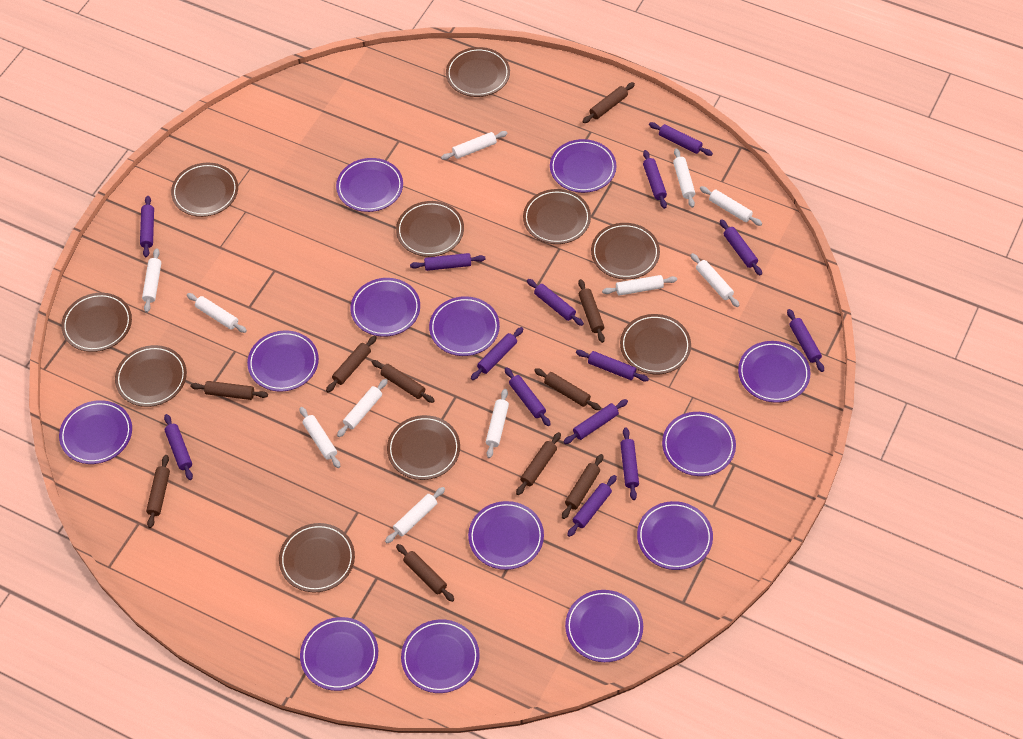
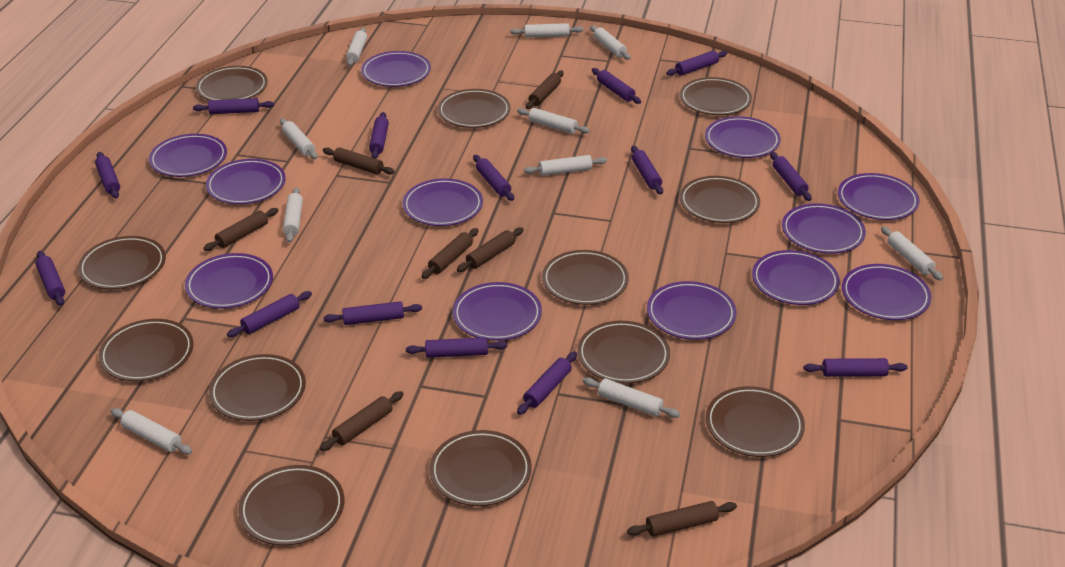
brown plate: [61,293,132,352] [115,345,187,407] [171,163,238,217] [279,523,355,592] [387,415,460,480] [396,201,464,257] [446,47,510,97] [523,189,591,244] [591,223,660,279] [620,314,691,374] = 10 -> [78,236,166,289] [99,319,193,381] [196,66,268,100] [209,354,306,421] [238,465,344,546] [430,430,532,506] [438,89,510,128] [542,250,629,305] [577,321,670,384] [680,77,752,115] [680,176,760,223] [706,386,805,457] = 12
brown rolling pin: [146,455,170,528] [191,381,268,400] [326,336,377,392] [372,360,435,403] [396,544,454,602] [516,432,561,495] [534,368,601,410] [562,454,603,519] [578,279,605,343] [582,82,635,123] = 10 -> [203,208,278,251] [320,391,403,451] [323,147,395,175] [421,228,479,279] [457,227,524,272] [526,71,564,109] [627,501,737,537] = 7
purple plate: [59,400,132,464] [247,331,319,392] [300,617,378,691] [336,158,403,212] [350,278,420,337] [401,619,480,693] [429,296,500,356] [468,501,544,570] [550,139,616,193] [565,590,643,662] [637,501,713,570] [662,412,736,476] [738,341,810,403] = 13 -> [149,134,227,177] [185,253,273,309] [206,159,286,204] [361,51,431,87] [403,178,483,226] [453,282,542,341] [647,281,737,340] [705,116,781,158] [752,250,840,305] [782,203,866,254] [838,173,919,220] [842,264,931,320] = 12
white rolling pin: [142,248,161,313] [187,293,247,333] [300,407,340,468] [337,379,388,437] [385,487,445,543] [441,131,508,160] [486,389,509,458] [602,275,677,296] [673,148,695,208] [691,253,740,307] [700,186,762,226] = 11 -> [111,408,192,454] [280,118,318,159] [283,187,303,243] [346,28,367,66] [510,23,583,38] [517,108,590,134] [524,155,607,176] [583,377,680,418] [590,25,631,60] [881,226,943,281] = 10

